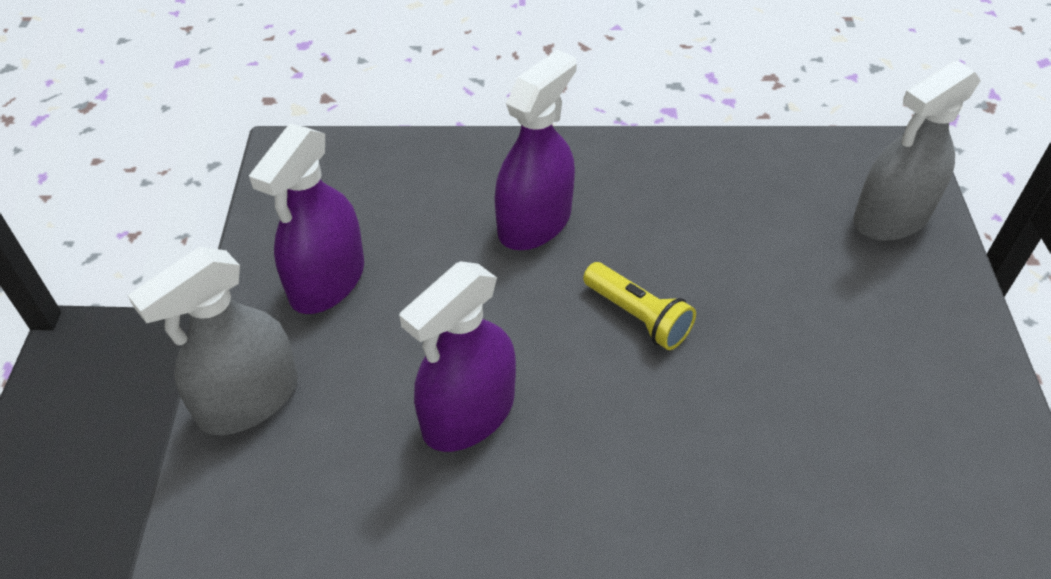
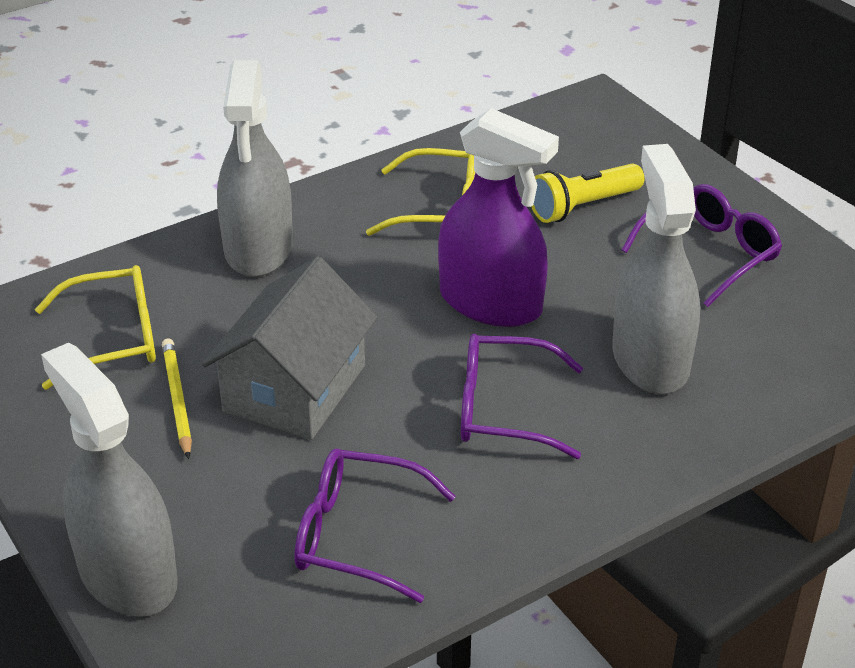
grey house: none = 0 -> [202,256,378,440] = 1
grey spray bottle: [127,247,298,435] [854,60,981,241] = 2 -> [41,343,178,617] [217,60,293,277] [613,144,700,394] = 3
purple glasses: none = 0 -> [295,448,455,603] [461,334,583,459] [622,184,782,307] = 3
purple spray bottle: [249,124,364,314] [399,261,516,452] [495,50,577,250] = 3 -> [438,108,559,327] = 1
yellow glasses: none = 0 -> [35,265,156,390] [366,148,475,236] = 2
yellow pencil: none = 0 -> [162,338,192,459] = 1

